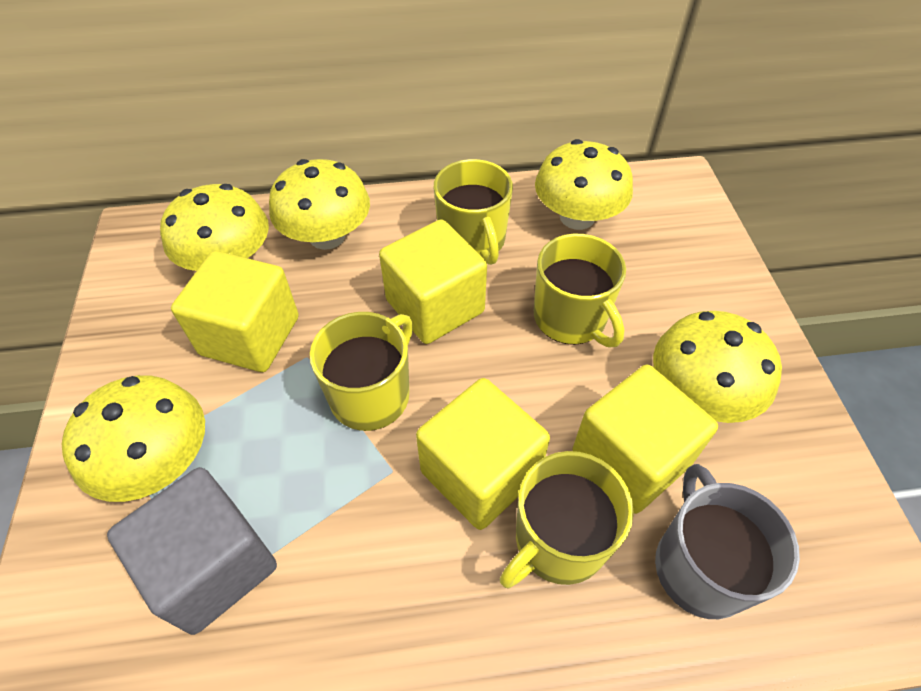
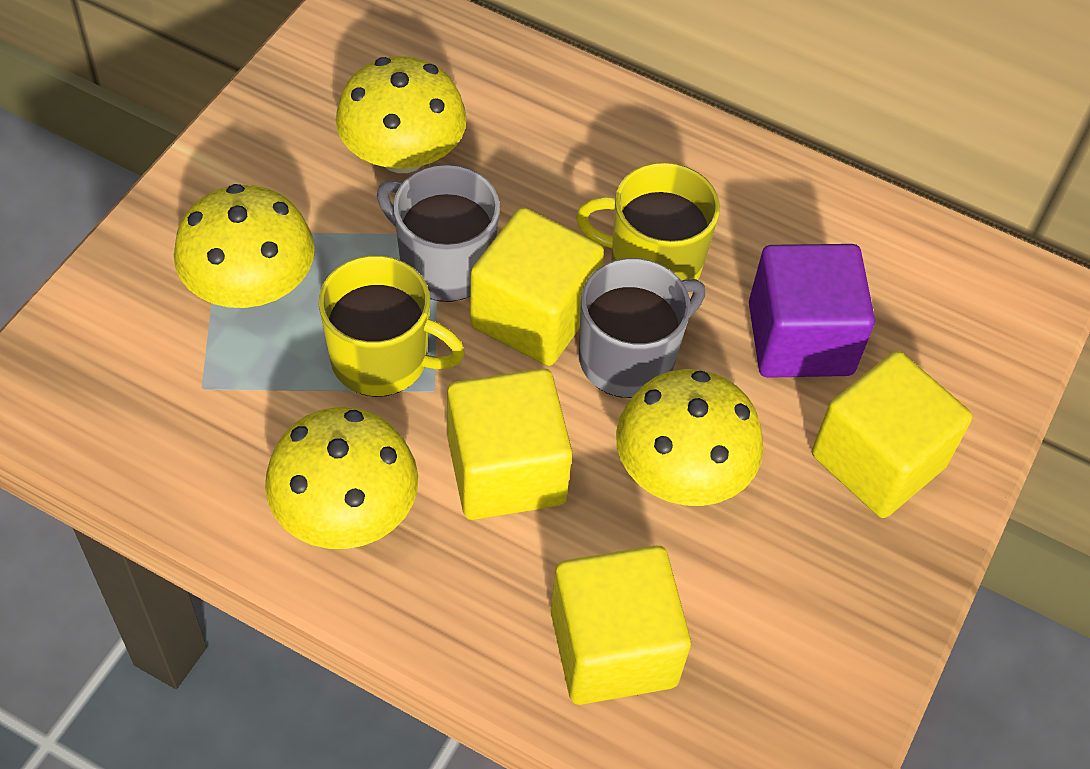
grey cube: [107,467,277,635] = 1 -> none = 0
grey mug: [655,464,800,619] = 1 -> [377,164,500,302] [579,258,705,398] = 2
purple cube: none = 0 -> [749,244,875,378] = 1
yellow mug: [310,312,413,431] [434,159,513,265] [500,451,634,589] [534,234,626,347] = 4 -> [319,256,465,397] [576,163,720,281] = 2
yellow mushroom: [62,375,205,502] [160,184,269,271] [269,159,370,250] [535,139,633,230] [653,311,782,423] = 5 -> [174,184,315,308] [265,407,418,549] [336,56,467,173] [616,369,763,506] = 4

